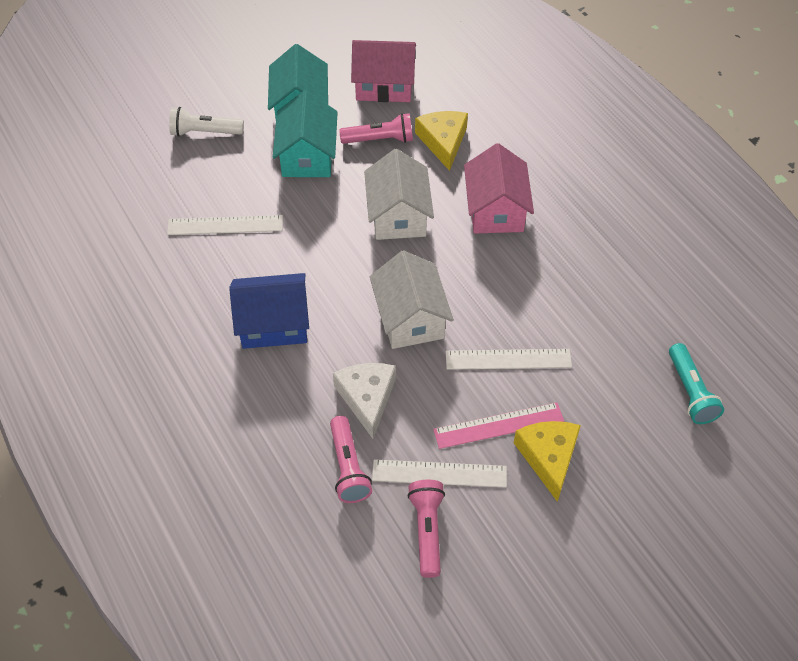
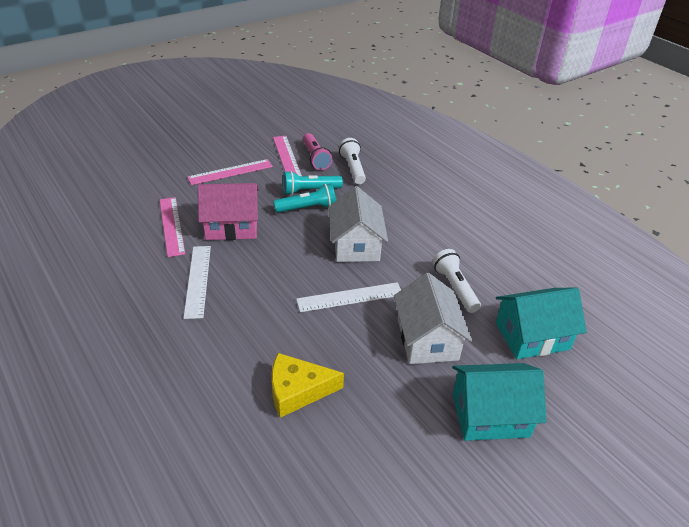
blue house: [229,273,309,349] = 1 -> none = 0
pink flashlight: [330,416,372,503] [339,113,413,144] [407,480,445,578] = 3 -> [303,133,333,170] = 1
pink house: [351,40,416,102] [464,143,534,234] = 2 -> [198,183,259,240] = 1
pink ruler: [433,402,564,449] = 1 -> [160,197,185,257] [187,159,273,185] [273,136,302,176] = 3
turquoise flashlight: [669,343,724,424] = 1 -> [273,184,336,213] [283,171,343,195] = 2
white cheese: [333,363,396,439] = 1 -> none = 0
white flashlight: [169,107,244,137] = 1 -> [339,138,366,184] [432,249,481,313] = 2
white ruler: [167,215,283,235] [372,459,507,488] [446,349,572,370] = 3 -> [183,246,211,319] [296,282,401,312] = 2
yellow cheese: [415,111,468,171] [514,421,581,502] = 2 -> [272,353,344,418] = 1

